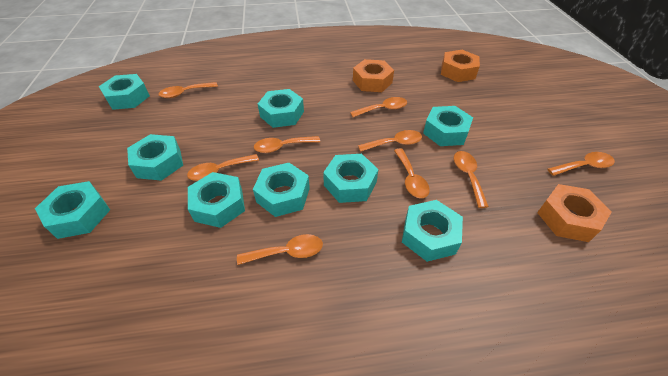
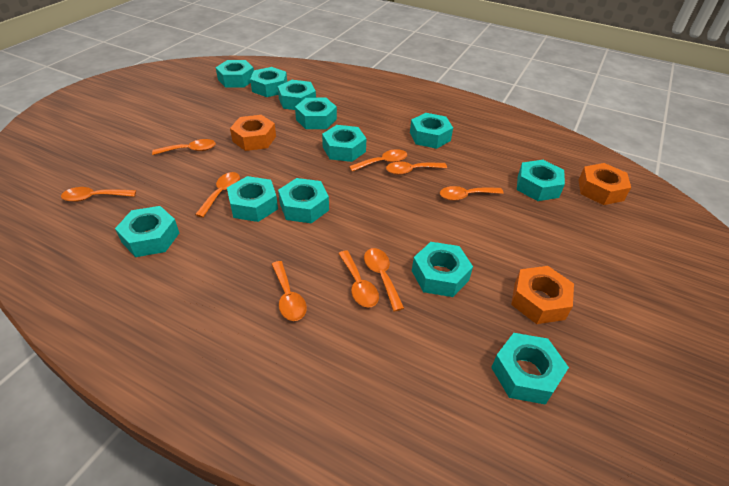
turquoise nut: [35,181,110,239] [99,74,150,110] [127,134,183,181] [188,172,245,228] [253,163,310,217] [258,89,304,128] [323,154,378,203] [402,200,463,262] [423,106,473,146] = 9 -> [115,206,179,257] [216,60,254,88] [227,176,278,222] [250,67,287,97] [278,80,316,110] [278,178,329,223] [295,98,337,129] [322,125,367,162] [410,113,453,149] [412,242,473,297] [491,333,569,405] [517,160,565,201] = 12

